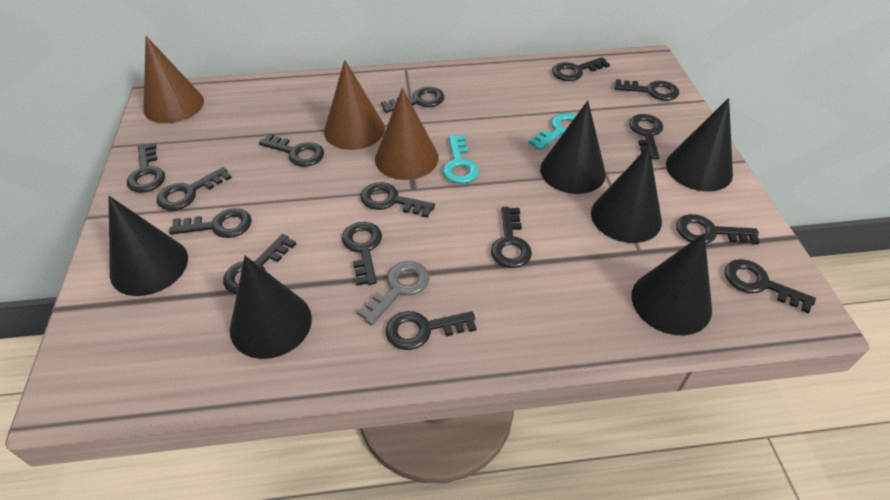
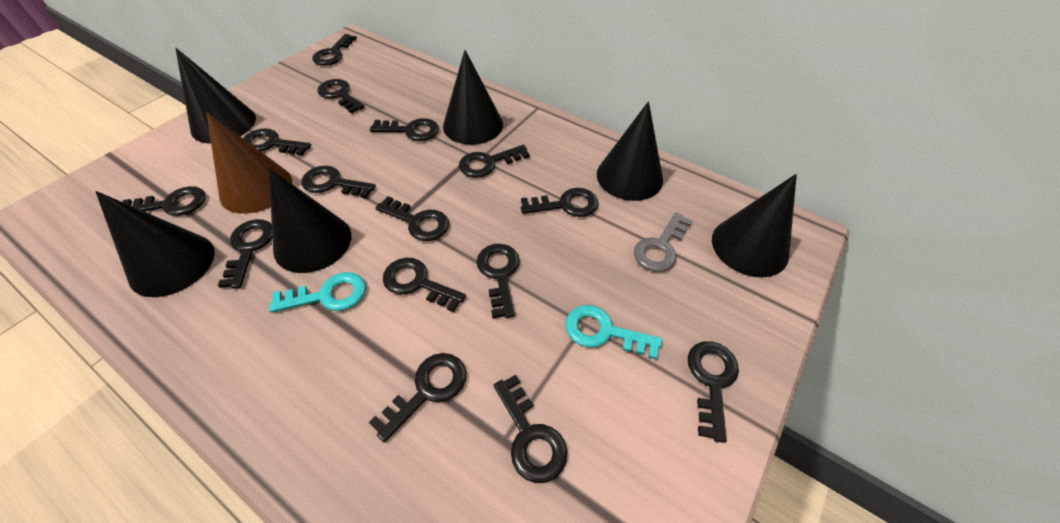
brown cone: [143,36,204,123] [324,60,385,150] [375,87,439,180] = 3 -> [206,112,292,214] = 1

